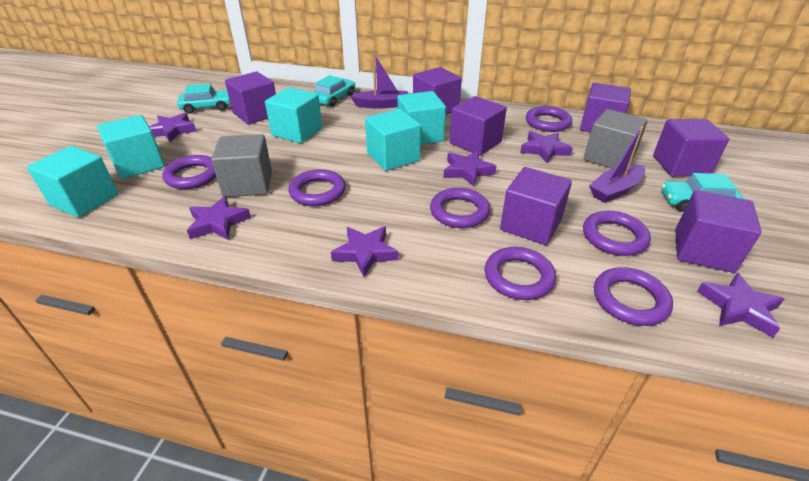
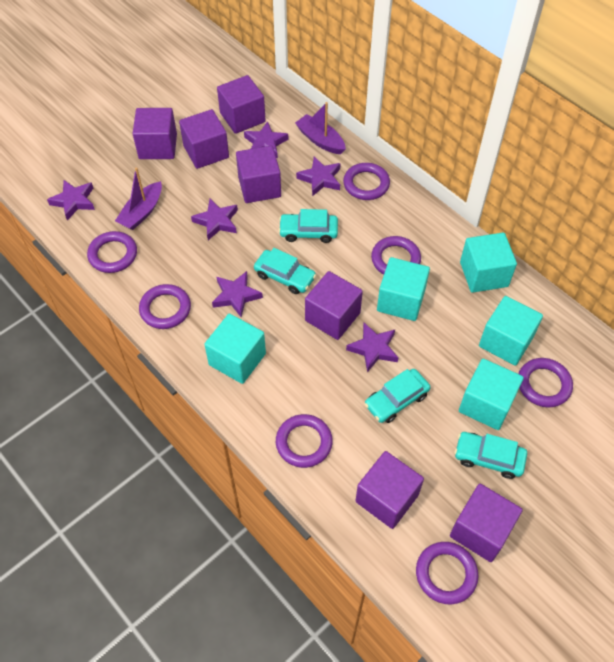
grey cube: [211,134,272,197] [584,109,648,169] = 2 -> none = 0
turquoise car: [177,84,231,114] [312,75,355,107] [661,173,744,212] = 3 -> [254,248,316,294] [278,209,338,243] [365,369,431,423] [455,432,527,479] = 4

